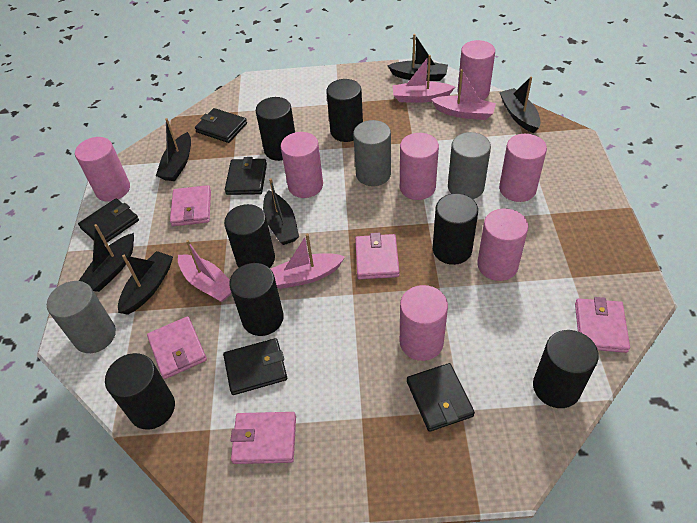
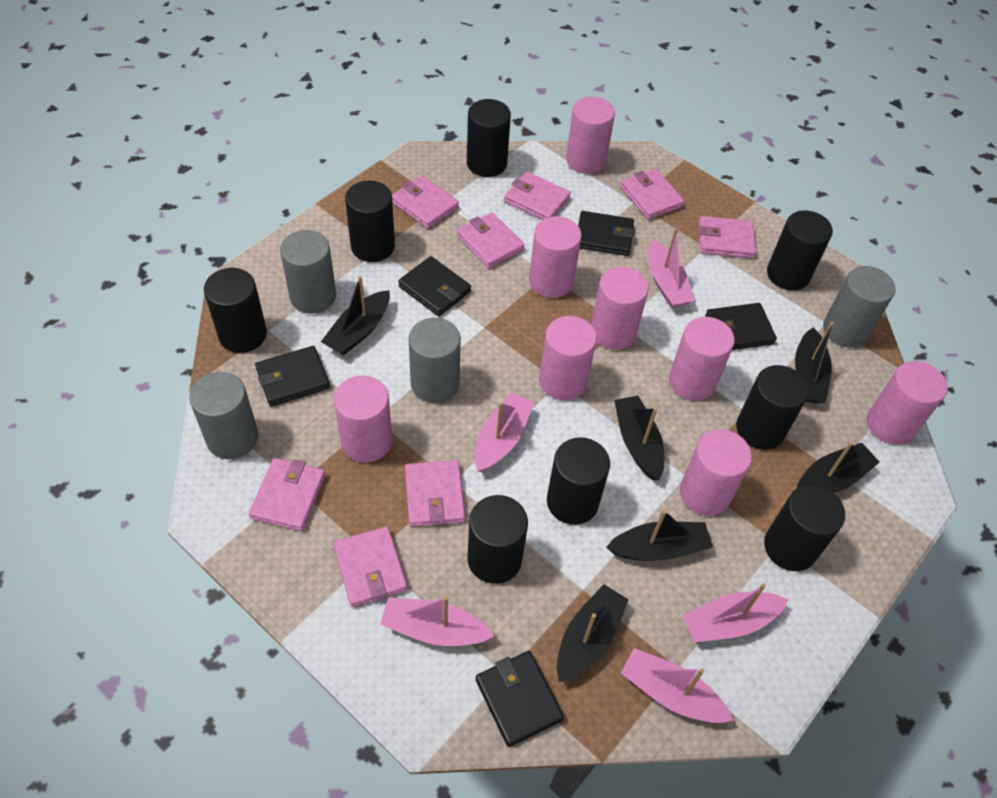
black cylinder: [105,353,175,430] [224,204,275,268] [229,263,284,336] [256,97,295,161] [326,79,363,142] [433,193,478,265] [533,330,599,408] = 7 -> [204,268,267,353] [345,181,395,262] [467,99,511,177] [467,495,528,584] [547,437,610,525] [736,365,809,450] [764,484,845,571] [767,210,833,291] = 8
grey cylinder: [47,281,116,353] [353,120,391,186] [448,132,491,199] = 3 -> [189,372,258,459] [280,230,336,314] [409,318,461,403] [823,266,895,347] = 4
pink boat: [178,240,232,302] [271,234,345,289] [393,55,455,103] [431,69,496,120] = 4 -> [380,596,494,646] [475,392,534,472] [621,648,734,723] [648,228,695,308] [683,583,788,642] = 5
pink cylinder: [75,137,130,202] [281,132,323,198] [400,133,439,200] [400,285,448,361] [458,40,495,100] [477,208,528,281] [499,134,547,202] = 7 -> [334,375,392,463] [529,216,582,298] [539,316,597,400] [566,97,615,174] [591,267,649,350] [669,317,734,401] [680,429,752,516] [867,361,948,445] = 8
pink wallet: [147,316,207,379] [170,185,211,226] [230,412,296,464] [355,233,400,280] [575,297,630,353] = 5 -> [249,458,325,531] [333,526,407,607] [392,175,459,229] [405,460,465,527] [457,212,525,268] [504,172,571,220] [620,169,685,220] [699,216,756,258] = 8

